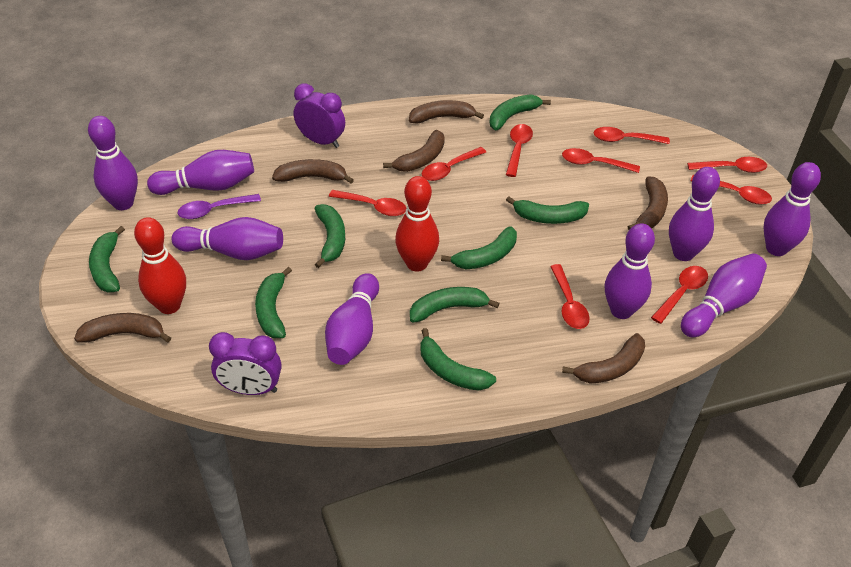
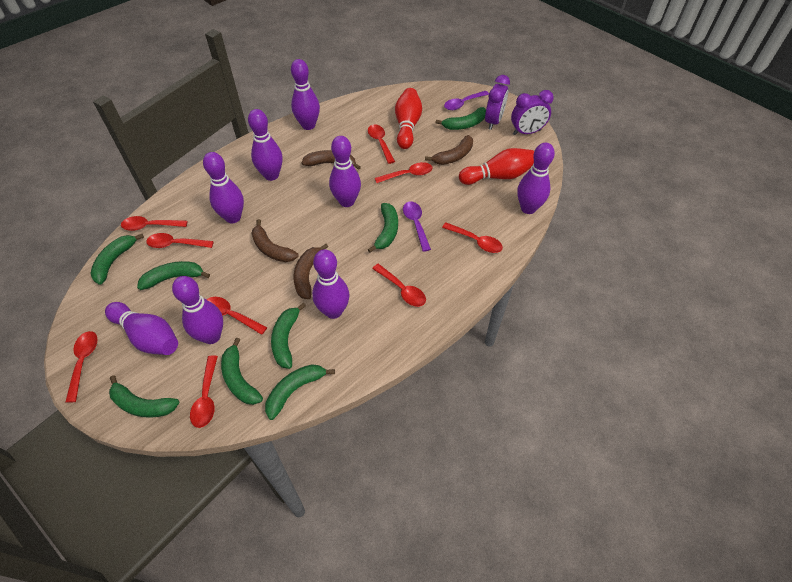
brown banana: [74,313,171,342] [272,159,354,183] [383,130,445,172] [409,100,484,124] [562,333,645,383] [628,177,668,230] = 6 -> [251,219,299,262] [294,244,328,299] [301,150,361,170] [425,135,473,165] = 4
purple spoon: [178,194,261,219] = 1 -> [403,202,431,252] [444,91,489,110] = 2

